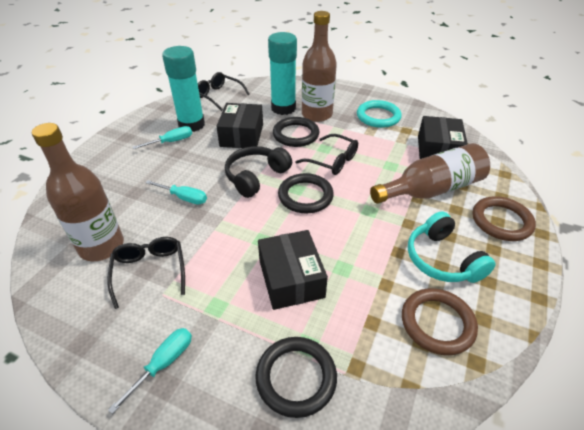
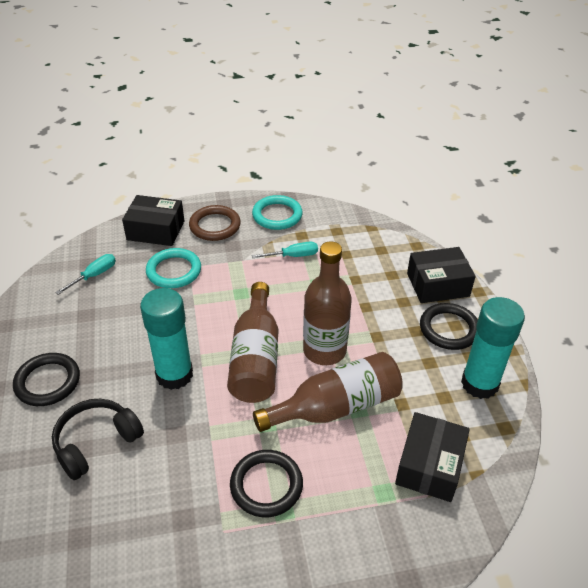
black glasses: [107,237,185,309] [198,72,250,111] [295,134,358,175] = 3 -> none = 0
brown ring: [402,288,478,355] [472,196,536,241] = 2 -> [189,205,241,241] = 1
turquoise headphones: [408,212,496,283] = 1 -> none = 0
turquoise ring: [357,100,402,128] = 1 -> [146,248,201,288] [252,195,303,230] = 2
turquoise screwdriver: [108,328,192,414] [133,126,192,149] [145,180,207,204] = 3 -> [55,254,116,295] [252,242,318,258] = 2

